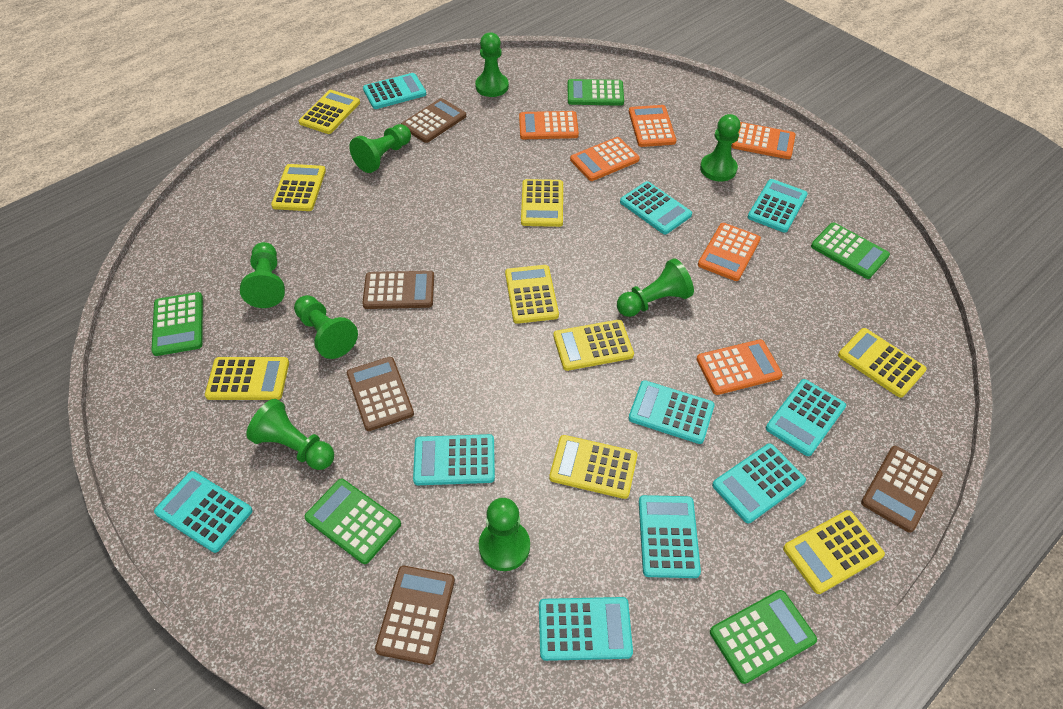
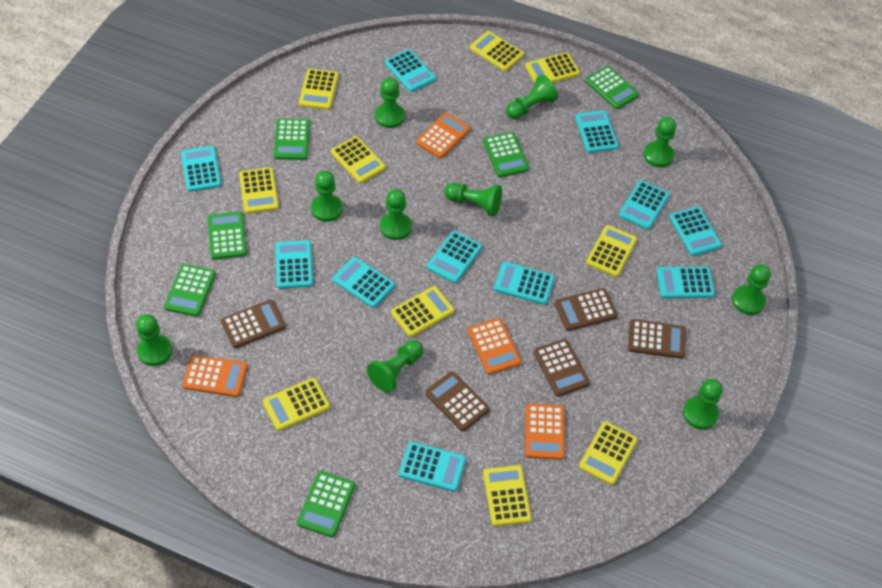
green calculator: [151,292,203,356] [304,479,401,564] [568,79,624,106] [710,590,817,684] [811,222,890,279] = 5 -> [164,264,216,317] [208,211,247,260] [274,119,310,160] [297,471,355,537] [483,132,529,177] [585,66,639,109] = 6
green pawn: [240,242,285,308] [246,399,334,470] [294,295,358,359] [349,124,411,173] [475,32,509,97] [479,498,530,571] [617,258,694,317] [700,114,741,182] = 8 -> [136,314,173,366] [311,171,343,222] [367,340,423,393] [375,77,405,128] [380,189,412,240] [444,183,502,216] [506,75,558,119] [644,117,676,167] [683,379,723,430] [732,264,771,315] = 10
orange calculator: [519,111,579,139] [570,137,640,181] [629,105,676,147] [696,339,783,395] [698,223,761,281] [732,122,795,159] = 6 -> [183,355,248,397] [416,113,470,159] [467,318,522,375] [525,403,565,460] = 4
turquoise calculator: [154,471,253,553] [363,73,426,109] [413,434,495,485] [539,597,633,661] [620,181,692,235] [628,380,715,444] [639,495,701,578] [712,443,806,524] [748,179,808,233] [766,379,846,456] = 10 -> [181,146,221,192] [275,240,313,289] [332,257,395,308] [385,49,436,92] [399,442,466,492] [427,231,482,283] [494,262,554,305] [575,110,619,153] [619,180,670,230] [656,267,715,298] [669,206,722,256] = 11
yellow calculator: [205,357,289,400] [271,164,326,211] [299,90,360,134] [505,265,559,324] [521,179,563,227] [549,435,637,499] [553,320,634,371] [783,510,885,594] [838,328,927,398] = 9 -> [239,167,279,214] [263,378,330,431] [299,69,339,110] [331,136,386,184] [391,286,455,337] [469,31,524,71] [483,465,532,526] [525,52,580,83] [579,421,638,485] [586,225,637,277] = 10

